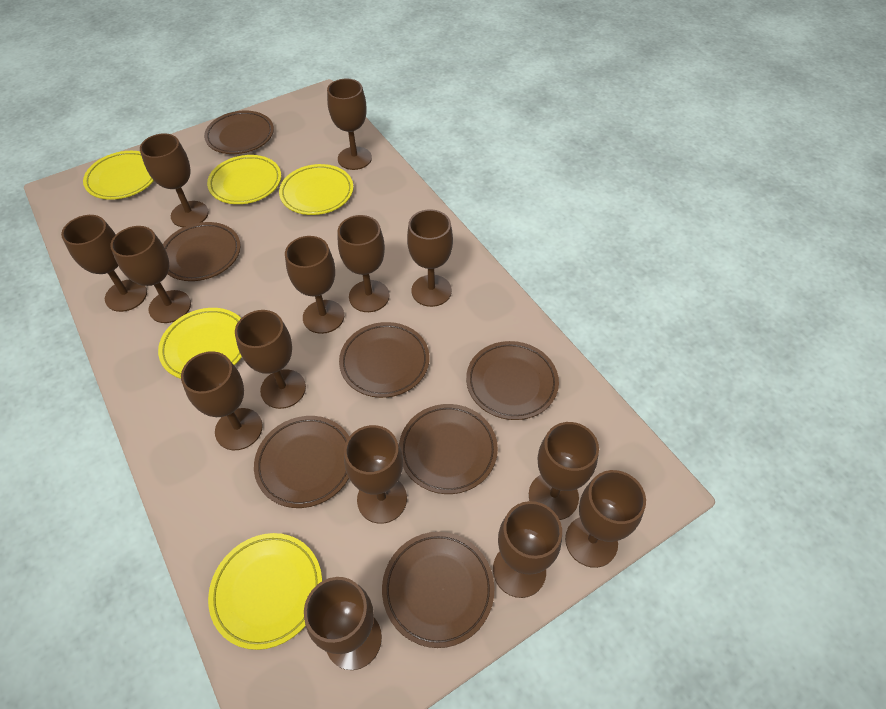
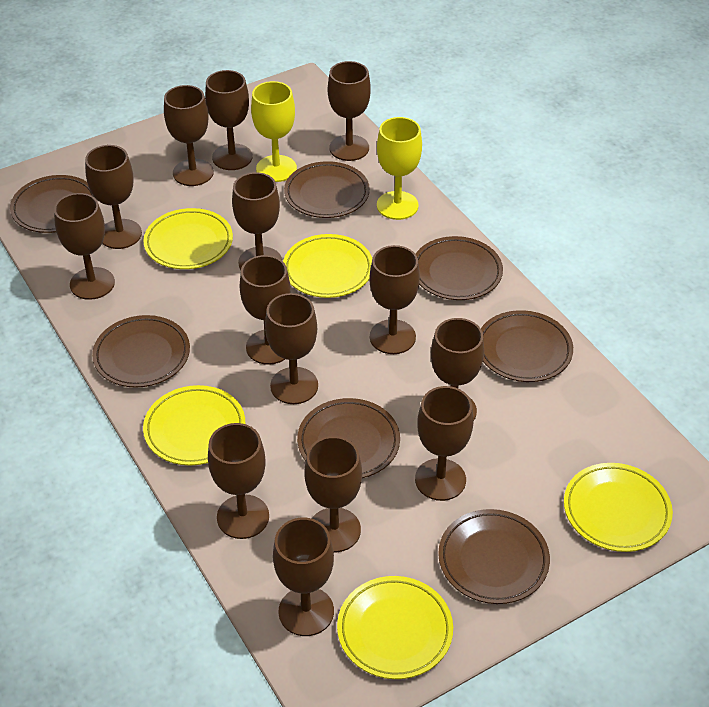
yellow goblet: none = 0 -> [251,81,297,182] [377,117,422,220] = 2

